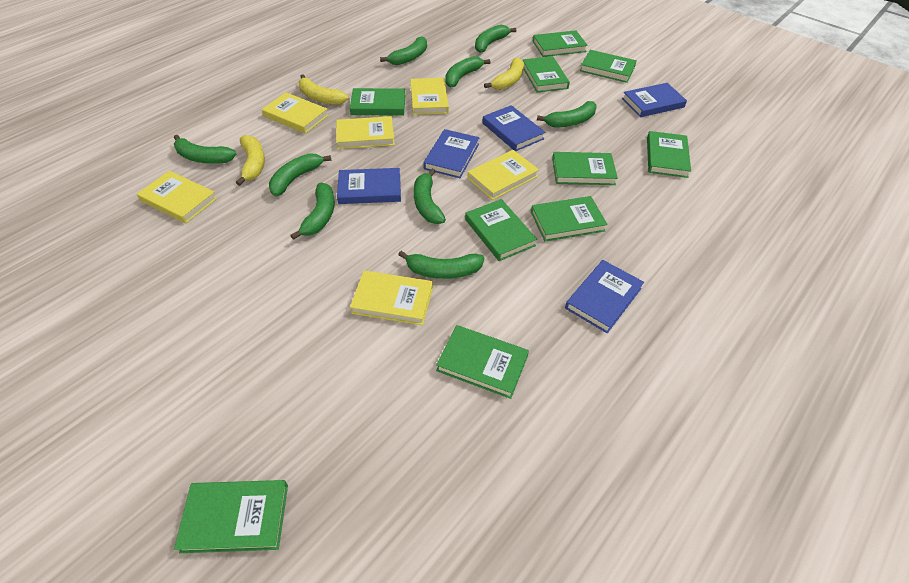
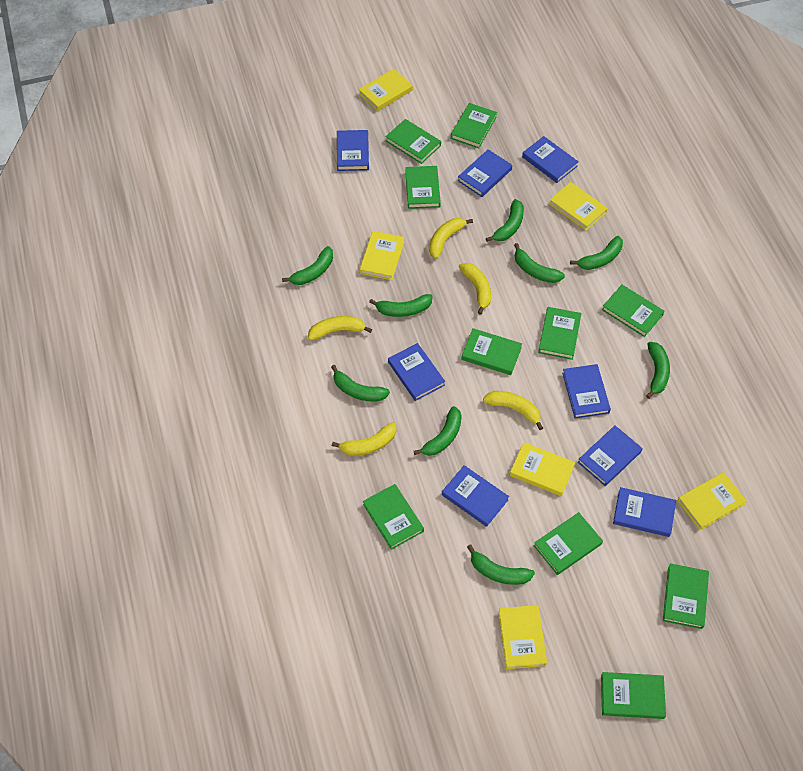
blue book: [337,168,401,204] [423,129,479,178] [482,105,545,151] [565,260,644,333] [622,83,687,117] = 5 -> [337,130,369,171] [388,343,445,401] [442,465,509,527] [458,149,512,197] [522,136,579,183] [562,364,611,418] [578,425,643,486] [613,487,676,537] = 8
yellow banana: [236,135,265,186] [299,74,348,105] [484,57,524,90] = 3 -> [308,316,372,341] [332,422,396,456] [429,218,473,259] [459,263,491,315] [483,391,543,430] = 5

